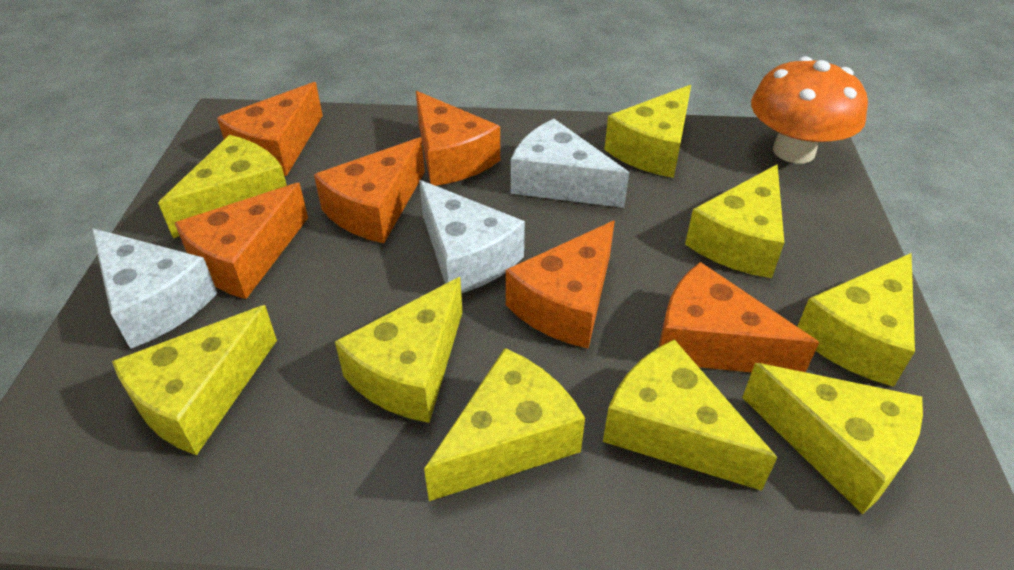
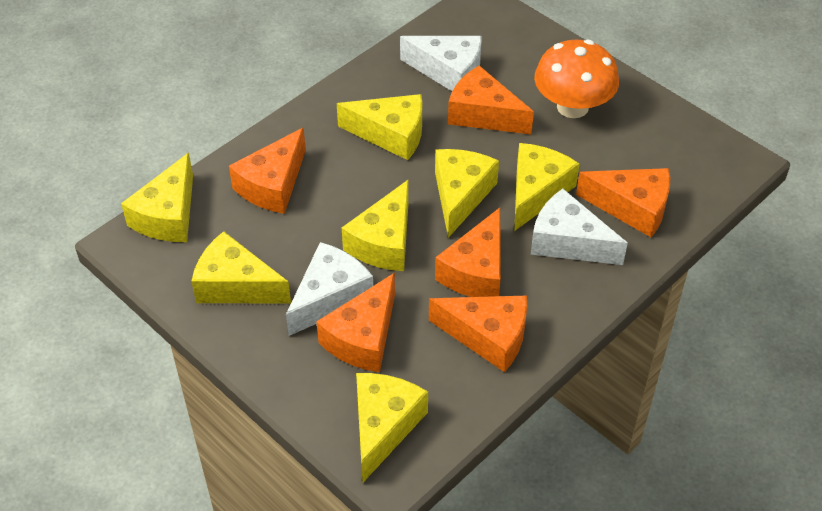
yellow cheese: [112,305,277,455] [158,135,287,238] [335,277,463,423] [424,348,585,501] [603,339,777,491] [604,85,691,178] [685,164,784,278] [742,363,923,514] [797,253,915,387] = 9 -> [121,153,193,242] [191,231,291,303] [337,94,422,160] [342,179,409,271] [356,373,428,482] [435,149,499,238] [514,143,580,231] = 7

